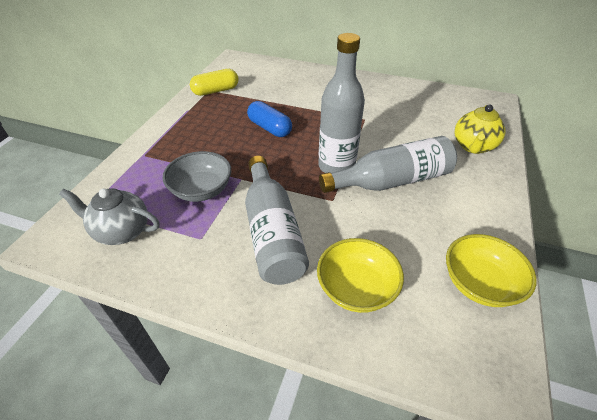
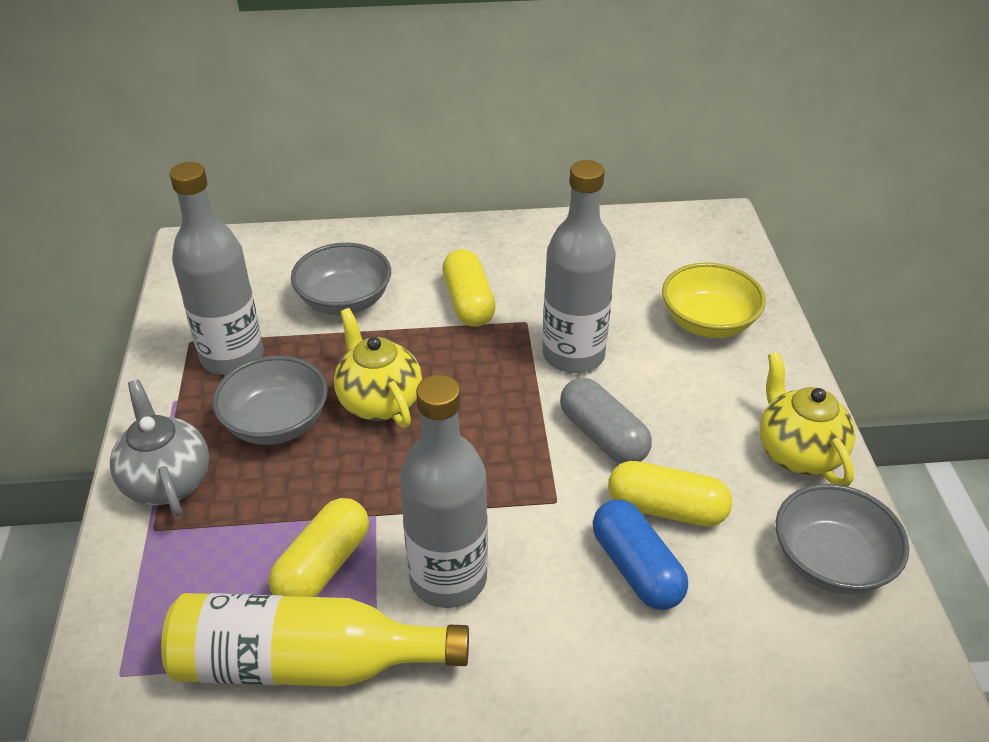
grey bowl: [162,151,231,202] = 1 -> [212,356,328,445] [291,243,391,315] [776,484,909,594] = 3
grey capsule: none = 0 -> [560,378,652,464] = 1
yellow bottle: none = 0 -> [161,593,469,687] = 1
yellow bowl: [317,238,404,313] [446,234,537,307] = 2 -> [662,262,766,338] = 1
yellow capsule: [190,69,239,96] = 1 -> [269,498,369,597] [442,249,496,327] [608,461,732,527] = 3
yellow teapot: [455,105,506,154] = 1 -> [334,308,422,428] [759,352,856,486] = 2

